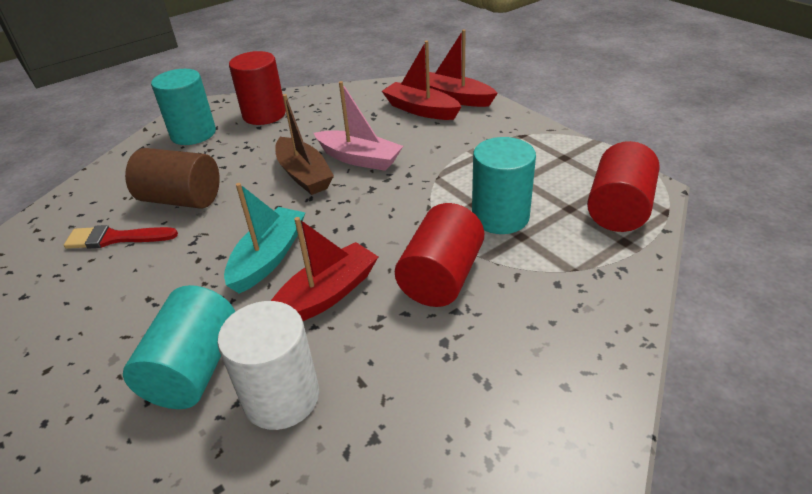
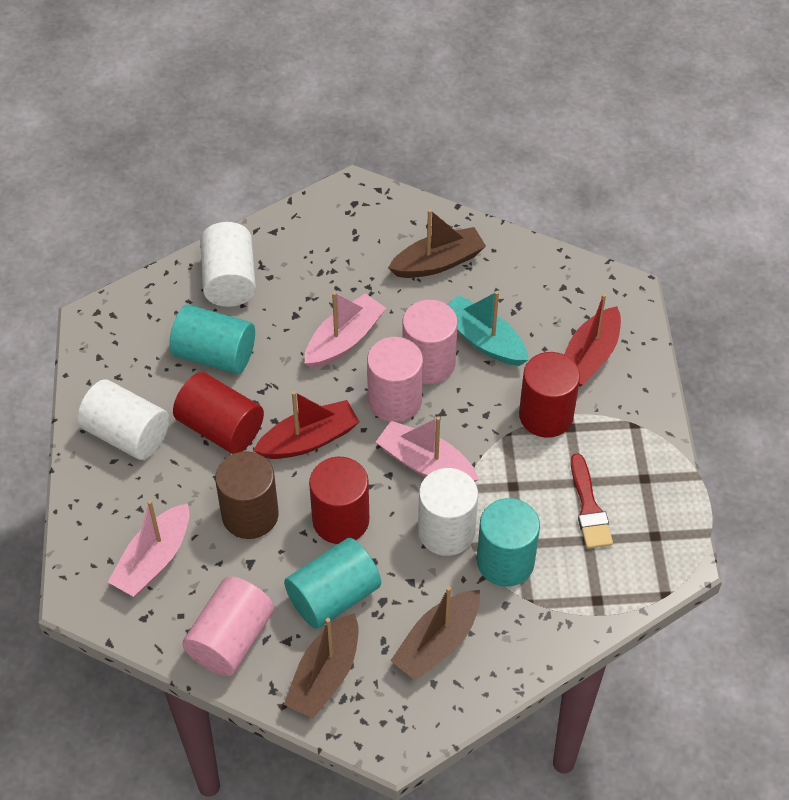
brown boat: [275,94,334,195] = 1 -> [284,613,358,718] [388,209,486,278] [390,586,480,681] = 3
pink boat: [314,81,403,171] = 1 -> [108,500,189,597] [305,292,386,369] [376,416,479,482] = 3
pink cylinder: none = 0 -> [182,576,274,676] [367,337,423,422] [402,300,458,384] = 3
red boat: [271,217,378,321] [382,41,462,120] [429,29,498,107] = 3 -> [253,391,359,459] [564,294,621,387] = 2
white cylinder: [217,301,319,430] = 1 -> [77,379,169,460] [200,222,256,307] [418,468,478,556] = 3

